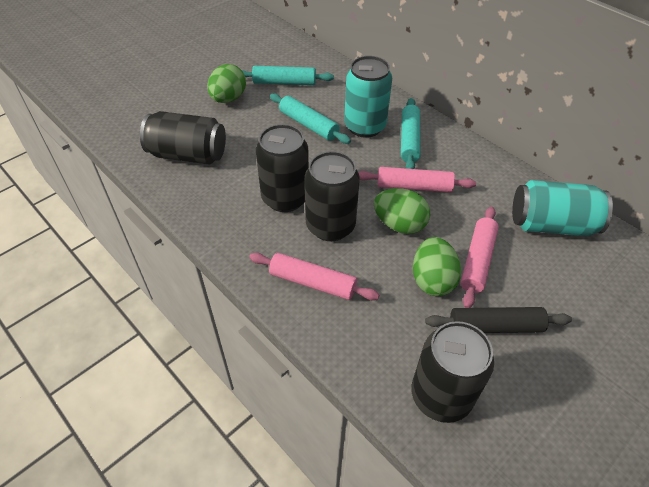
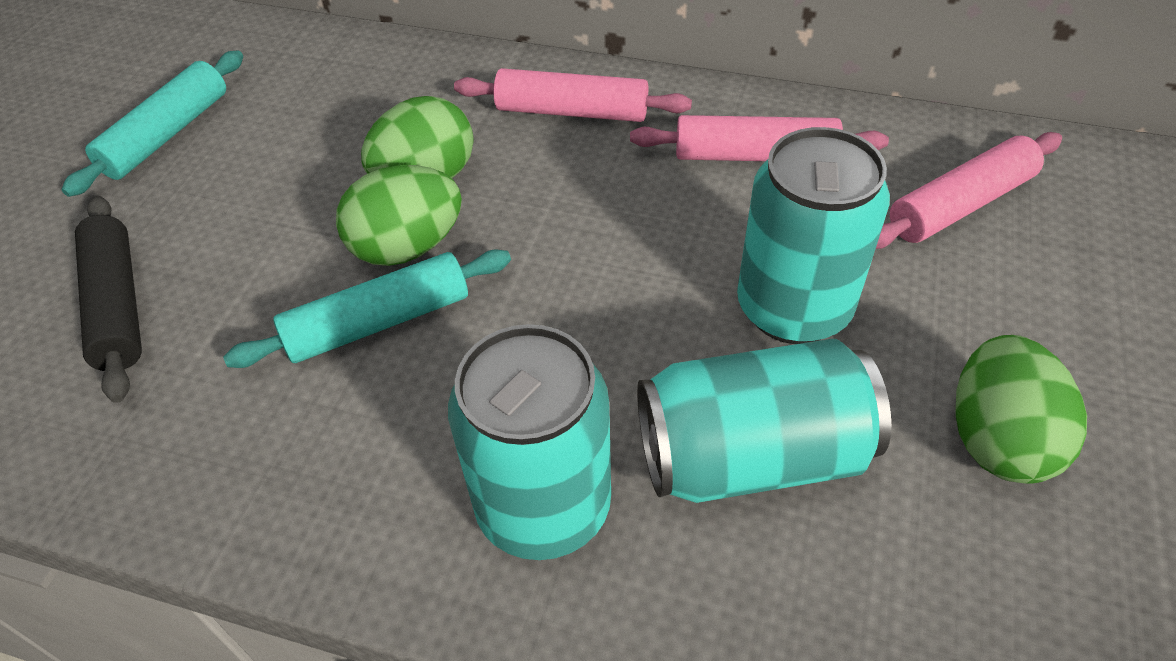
black can: [140,111,226,165] [256,124,309,212] [305,151,360,241] [411,321,494,423] = 4 -> none = 0
turquoise can: [344,56,392,138] [512,180,613,236] = 2 -> [448,324,611,560] [637,339,891,503] [737,127,890,344] = 3
turquoise rolling pin: [242,66,334,85] [270,93,351,144] [401,98,420,169] = 3 -> [61,50,243,197] [223,249,511,368] = 2

